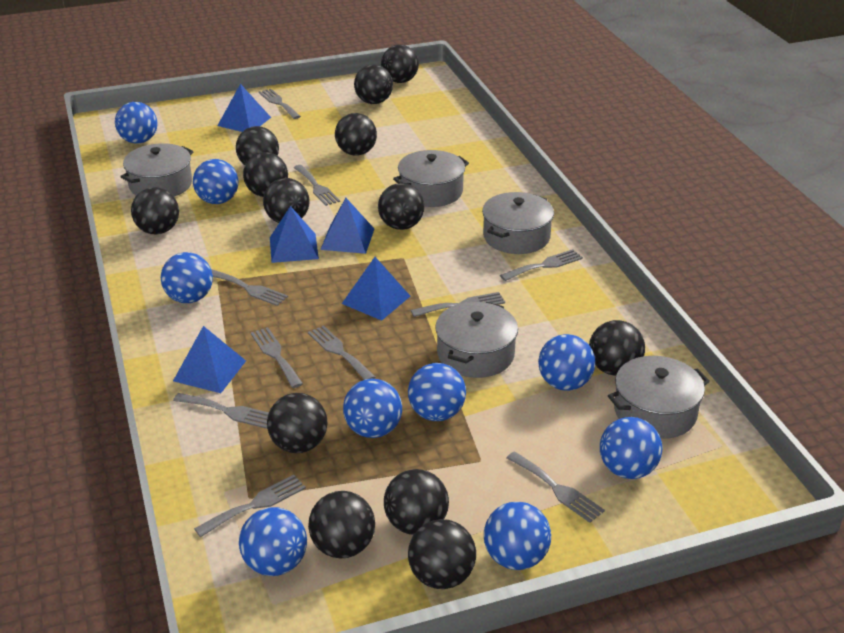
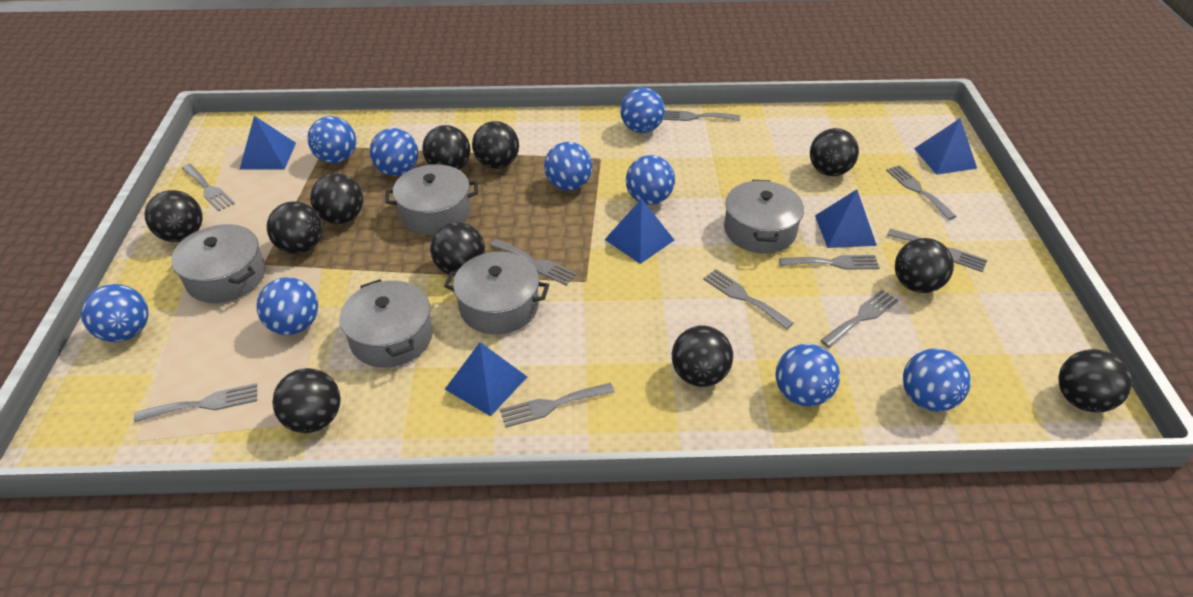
black ball: [131,187,179,234] [236,126,279,165] [243,152,288,197] [263,178,310,223] [267,393,327,453] [308,491,375,559] [335,113,377,155] [354,65,393,104] [378,183,425,230] [381,45,419,83] [384,469,449,535] [408,519,476,589] [589,320,645,376] = 13 -> [144,190,203,242] [267,201,323,254] [272,368,341,433] [310,173,363,224] [422,125,470,170] [430,222,485,276] [472,121,519,169] [672,325,733,387] [810,128,859,176] [895,238,954,293] [1059,349,1132,412] = 11

